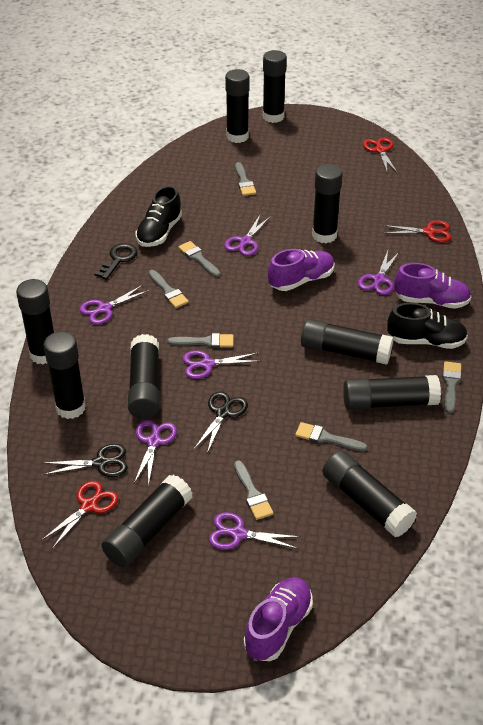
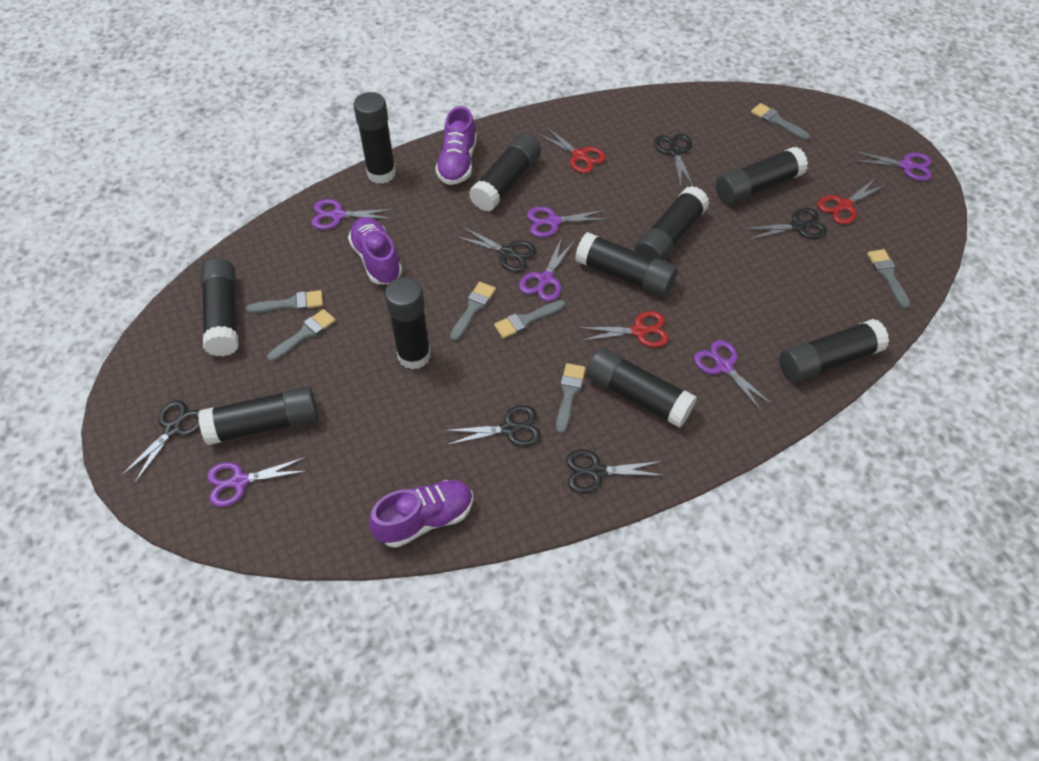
black key: [94,243,138,280] = 1 -> none = 0
black scissors: [42,444,128,477] [194,392,248,453] = 2 -> [121,400,200,484] [444,405,541,447] [455,227,537,272] [566,450,665,494] [654,134,694,187] [744,208,827,240] = 6
black shoe: [135,186,182,247] [387,303,468,349] = 2 -> none = 0

